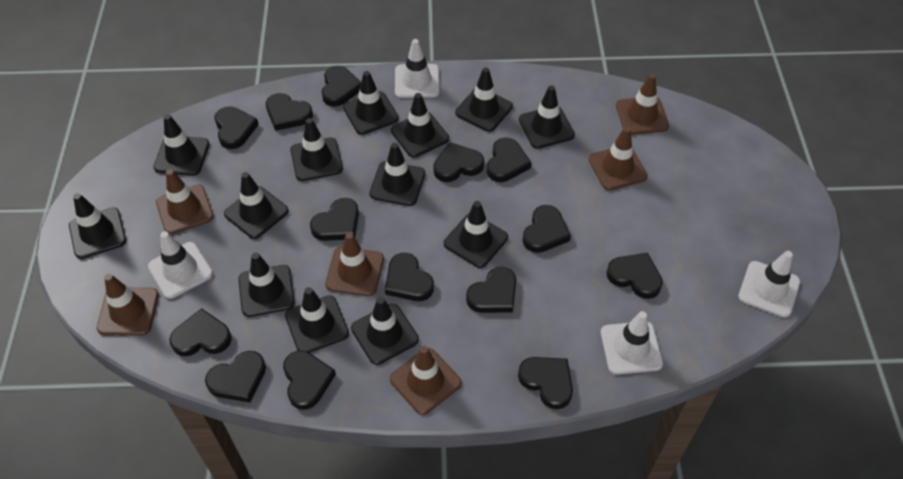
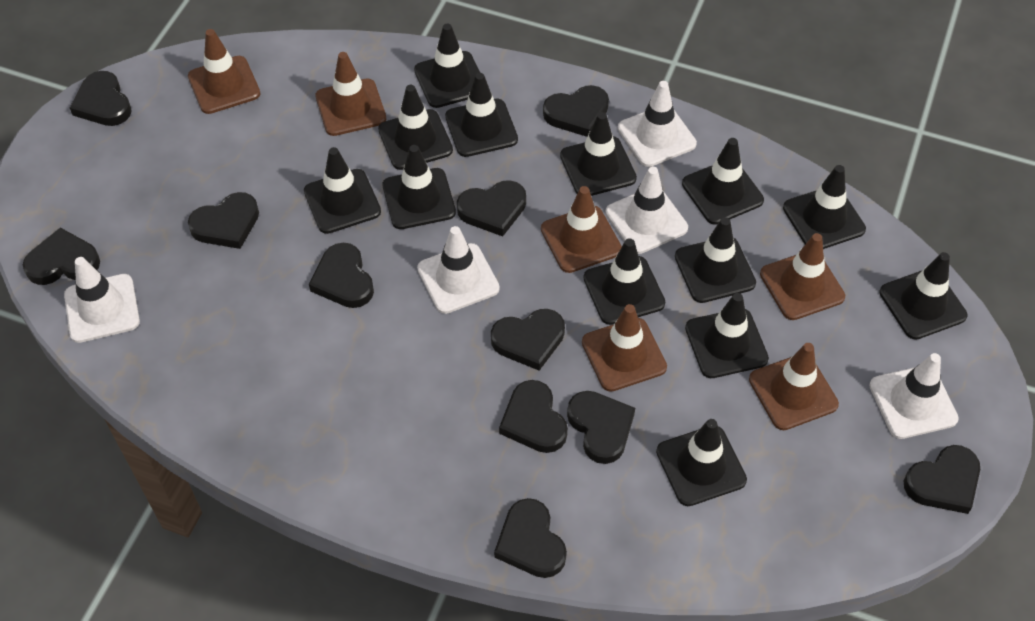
black heart: [169,308,232,356] [205,351,266,403] [214,106,259,149] [266,93,313,131] [283,351,336,410] [310,198,359,241] [321,66,361,107] [385,253,434,301] [433,142,484,182] [466,267,516,313] [487,138,531,182] [518,357,573,409] [523,205,571,253] [606,253,663,299] = 14 -> [23,228,100,285] [70,71,132,126] [188,192,259,249] [309,243,374,308] [457,180,526,236] [491,309,565,370] [494,498,567,578] [499,380,568,453] [543,85,609,137] [567,391,635,464] [904,445,980,514] = 11
white traffic cone: [148,231,213,299] [395,39,439,98] [601,311,663,375] [738,251,800,318] = 4 -> [64,257,140,343] [417,226,500,314] [605,167,688,254] [618,81,697,167] [869,353,959,439] = 5

